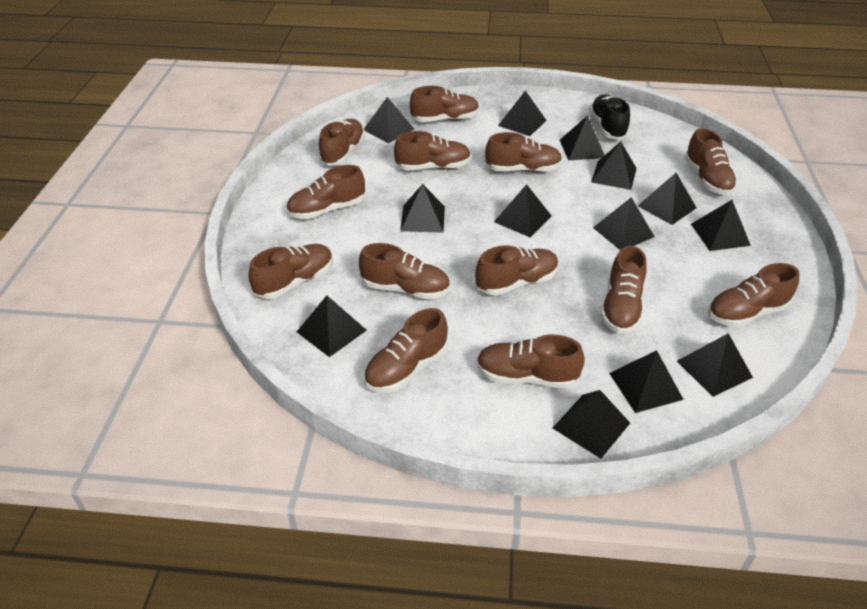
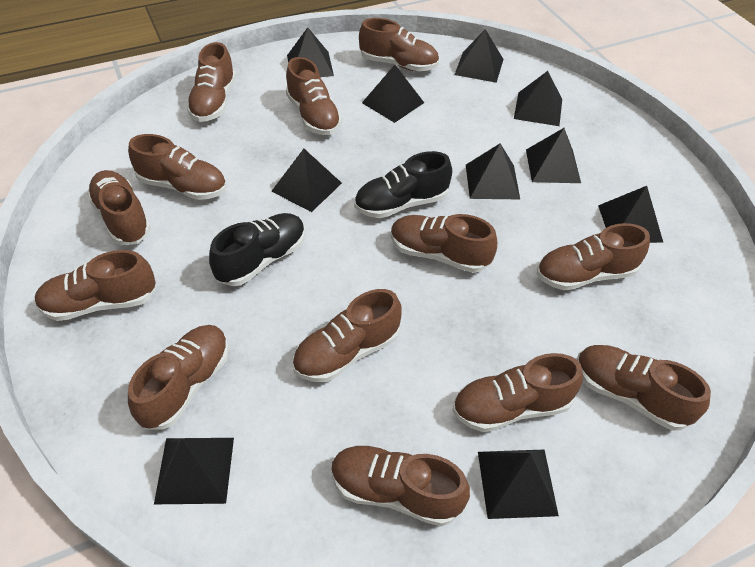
black pyramid: [297,295,367,357] [364,97,414,143] [400,184,445,233] [494,184,552,238] [498,91,547,136] [553,390,630,459] [560,116,605,160] [591,142,637,190] [593,197,655,250] [609,350,684,413] [638,173,696,225] [677,333,753,397] [691,200,751,251] = 13 -> [154,438,234,504] [272,149,342,212] [287,27,334,77] [362,65,424,123] [455,29,503,83] [466,143,520,199] [478,449,559,519] [514,71,562,126] [526,128,581,183] [598,186,663,243] = 10
black shoe: [589,95,630,140] = 1 -> [209,213,305,286] [354,151,452,218] = 2

